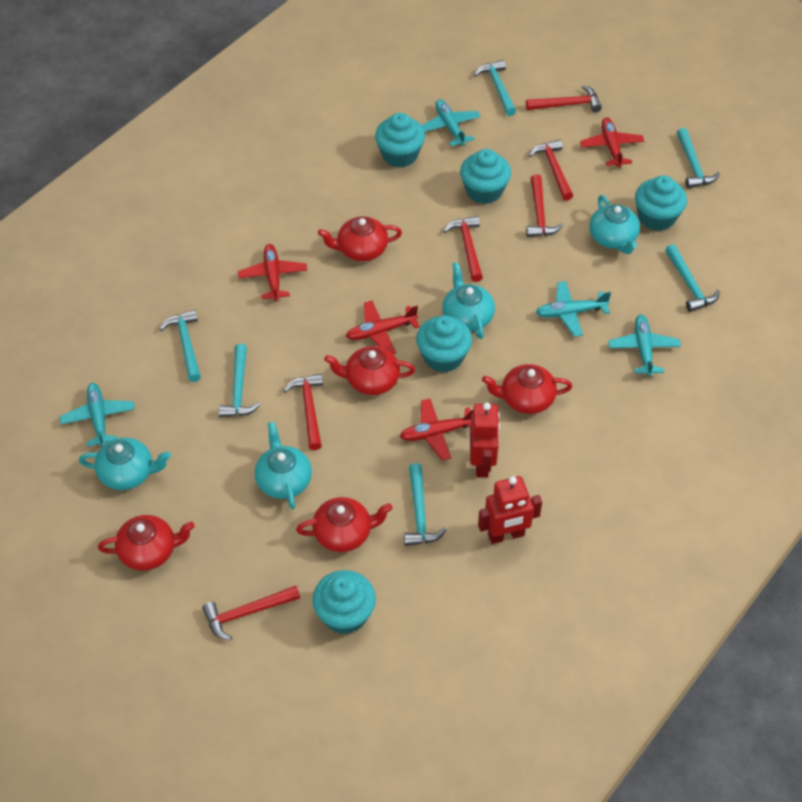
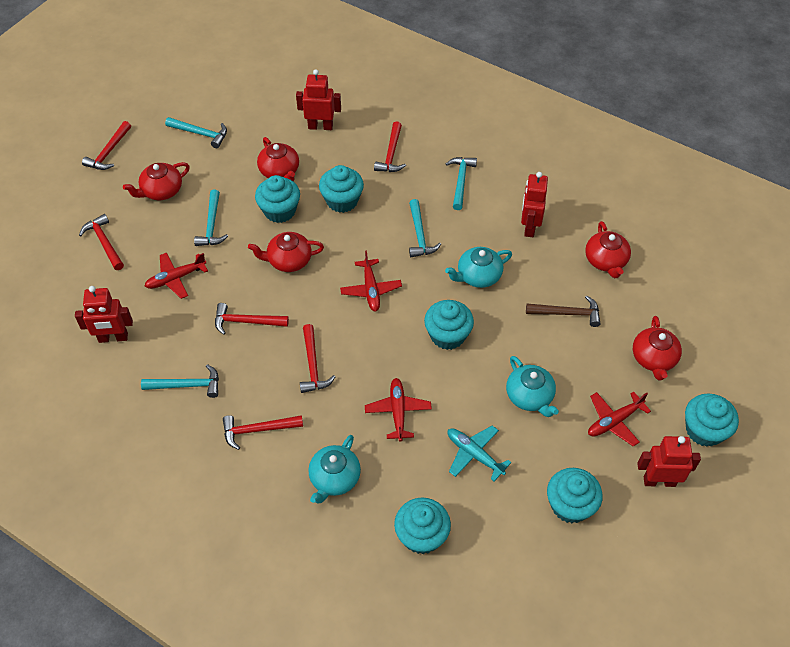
brown hammer: none = 0 -> [526,296,600,327] = 1
red robot: [470,403,500,478] [478,476,542,544] = 2 -> [75,286,133,343] [296,69,341,130] [521,172,548,237] [637,436,701,487] = 4
turquoise cupcake: [312,570,376,634] [375,113,425,168] [416,315,472,373] [460,149,511,204] [635,175,687,231] = 5 -> [255,175,300,223] [319,165,364,213] [394,498,451,554] [424,300,474,350] [547,468,603,523] [685,393,739,447] = 6
turquoise hammer: [160,310,201,382] [219,344,261,417] [404,463,447,546] [474,60,516,116] [665,244,720,312] [677,128,720,188] = 6 -> [141,364,219,398] [165,117,227,148] [194,189,228,246] [409,199,441,257] [446,157,477,210] = 5
turquoise plane: [60,383,135,447] [421,99,481,146] [536,281,611,337] [608,315,681,377] = 4 -> [448,426,511,481] = 1
turquoise teapot: [79,438,171,490] [255,422,312,509] [442,262,495,339] [589,195,640,254] = 4 -> [308,435,361,504] [445,247,512,288] [506,356,559,417] = 3

